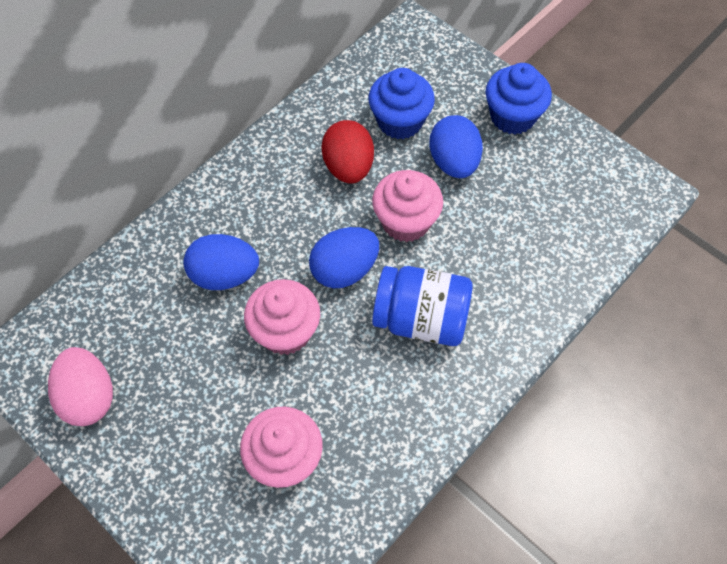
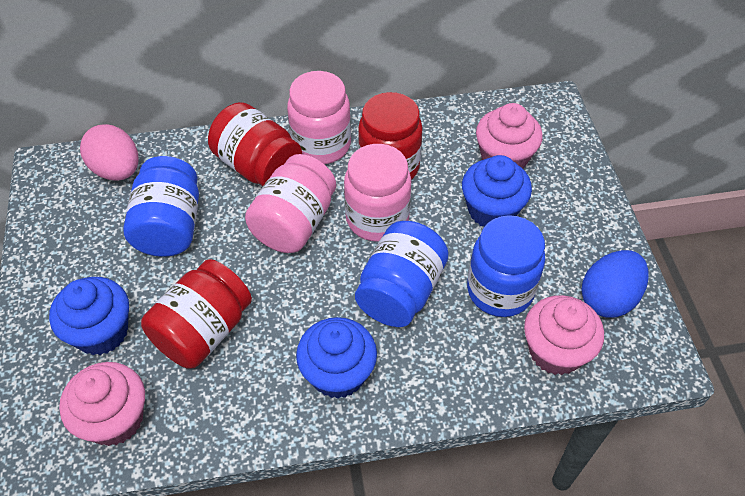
blue cupcake: [369,68,435,139] [486,63,552,134] = 2 -> [49,277,129,355] [296,317,377,399] [462,155,532,227] = 3
blue egg: [183,234,259,290] [309,227,379,288] [429,115,483,178] = 3 -> [581,250,648,318] = 1
blue jar: [372,266,473,346] = 1 -> [123,156,199,257] [355,221,449,327] [467,215,545,317] = 3
pink jar: none = 0 -> [245,154,336,253] [287,71,351,164] [344,144,411,242] = 3
red egg: [321,120,374,184] = 1 -> none = 0
red jar: none = 0 -> [141,259,252,369] [208,102,302,186] [358,92,423,180] = 3

